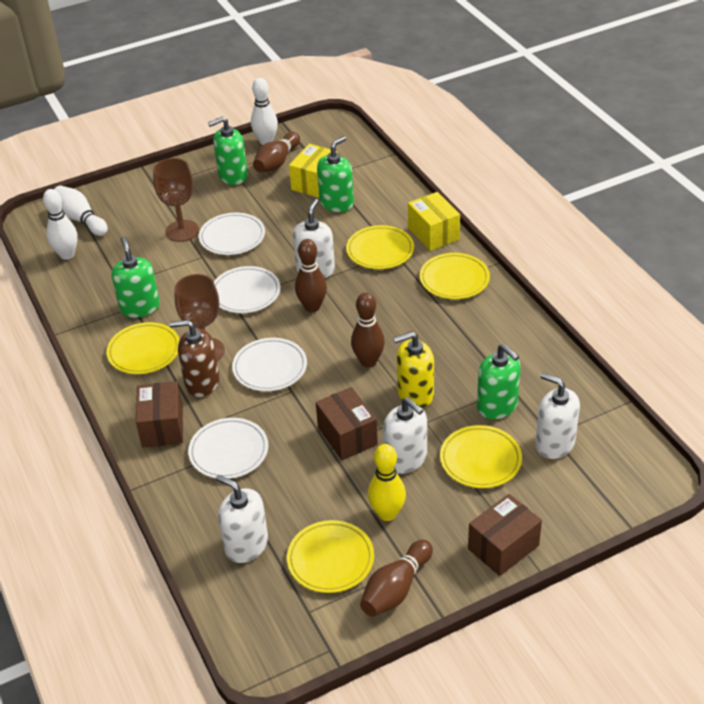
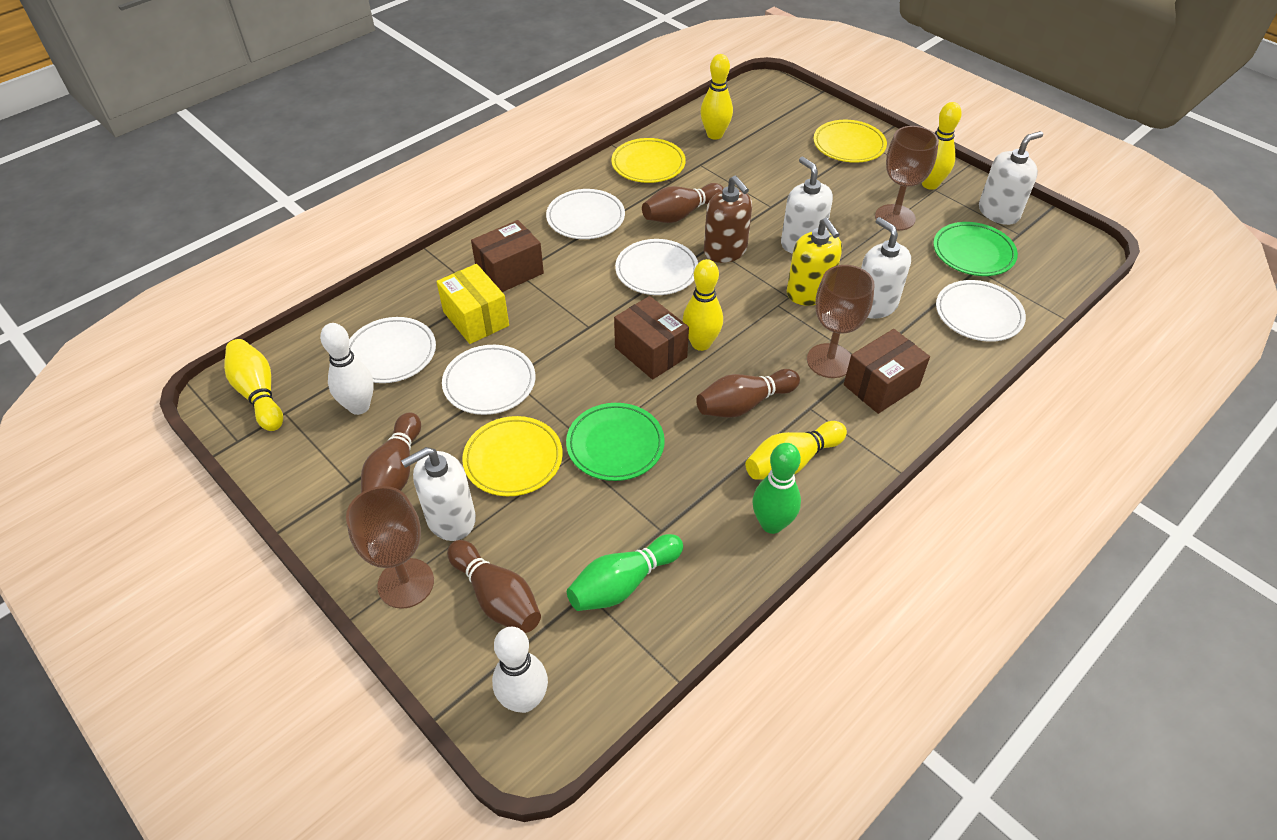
brown goblet: [153,158,199,242] [175,274,225,361] = 2 -> [346,486,434,609] [807,265,875,378] [875,126,939,231] = 3
green bowling pin: none = 0 -> [567,534,683,611] [752,443,801,534] = 2
green plate: none = 0 -> [566,403,665,481] [933,222,1018,276] = 2
green soap dispenser: [112,236,160,318] [208,116,248,185] [317,136,354,212] [477,344,521,419] = 4 -> none = 0
white bowling pin: [43,189,78,260] [54,186,108,236] [251,78,278,145] = 3 -> [320,323,374,415] [492,627,548,713] = 2
white plate: [188,418,269,479] [199,213,265,255] [214,266,280,313] [232,338,307,391] = 4 -> [349,317,436,383] [442,345,535,415] [546,189,625,239] [615,239,698,295] [936,280,1026,342] = 5
yellow bowling pin: [368,444,406,521] = 1 -> [224,339,283,431] [682,259,723,351] [701,54,733,140] [745,421,847,480] [922,102,962,190] = 5
yellow box: [289,144,338,198] [408,192,460,251] = 2 -> [436,264,509,344] = 1
yellow plate: [107,322,180,374] [287,520,374,593] [346,225,414,269] [420,253,490,299] [440,425,522,488] = 5 -> [462,416,563,496] [611,138,686,183] [813,120,887,163] = 3

